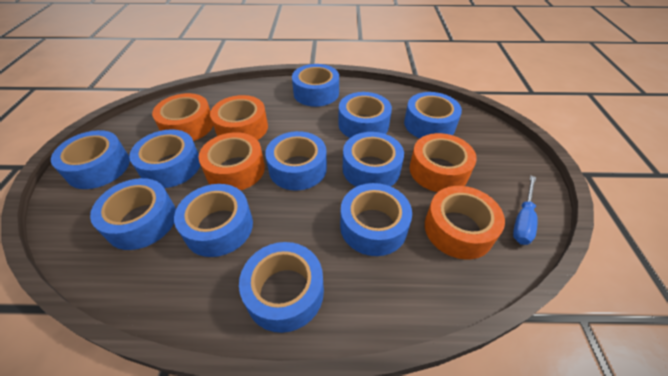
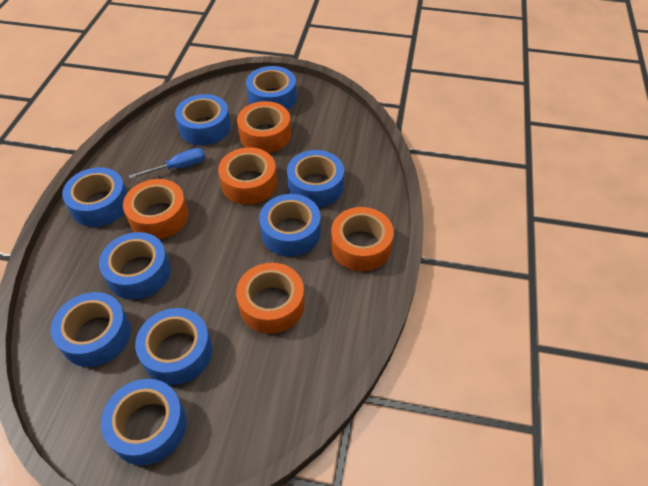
blue tape: [51,130,130,189] [90,178,176,250] [129,129,200,188] [174,184,253,257] [239,242,324,333] [265,131,327,191] [292,64,339,107] [338,92,392,138] [340,183,412,256] [343,132,404,187] [404,92,462,138] = 11 -> [51,292,131,367] [62,167,128,227] [99,232,171,300] [101,379,186,465] [135,308,212,385] [175,94,231,145] [246,66,297,110] [259,194,321,257] [287,150,344,207] = 9

